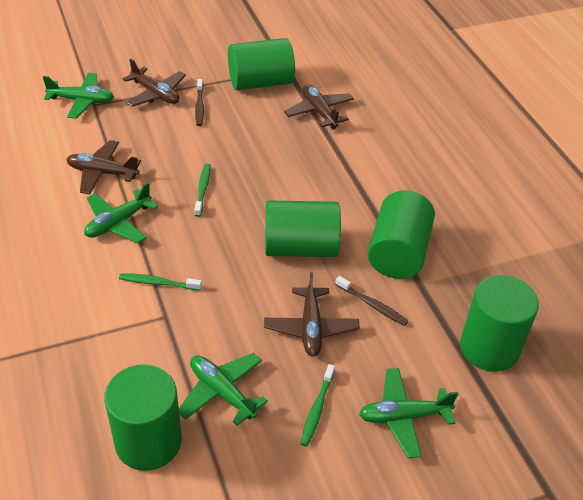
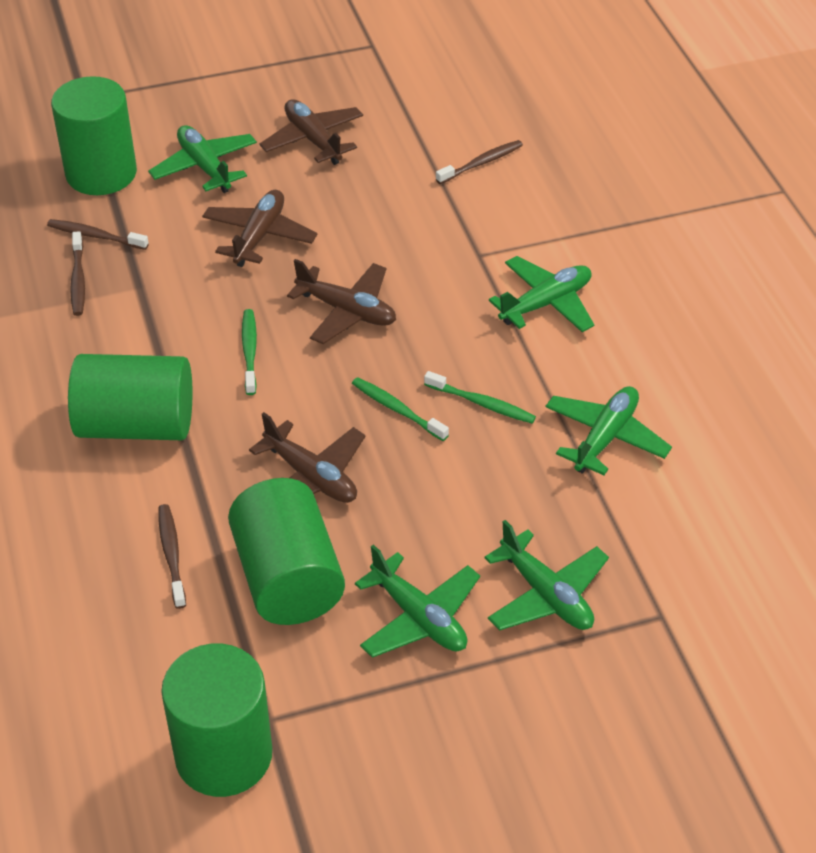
brown toothbrush: [195,79,204,126] [335,276,408,326] = 2 -> [47,219,149,250] [70,231,85,316] [158,504,186,609] [436,140,523,184] = 4
green cylinder: [104,364,182,471] [228,38,295,90] [265,200,341,257] [368,191,435,279] [460,275,539,372] = 5 -> [51,76,137,195] [68,354,192,440] [161,644,272,797] [228,478,345,625] = 4
green plane: [43,73,114,119] [84,183,158,243] [179,353,268,426] [359,368,458,458] = 4 -> [148,125,257,193] [355,545,480,658] [484,520,609,631] [489,256,594,332] [545,386,672,475] = 5

